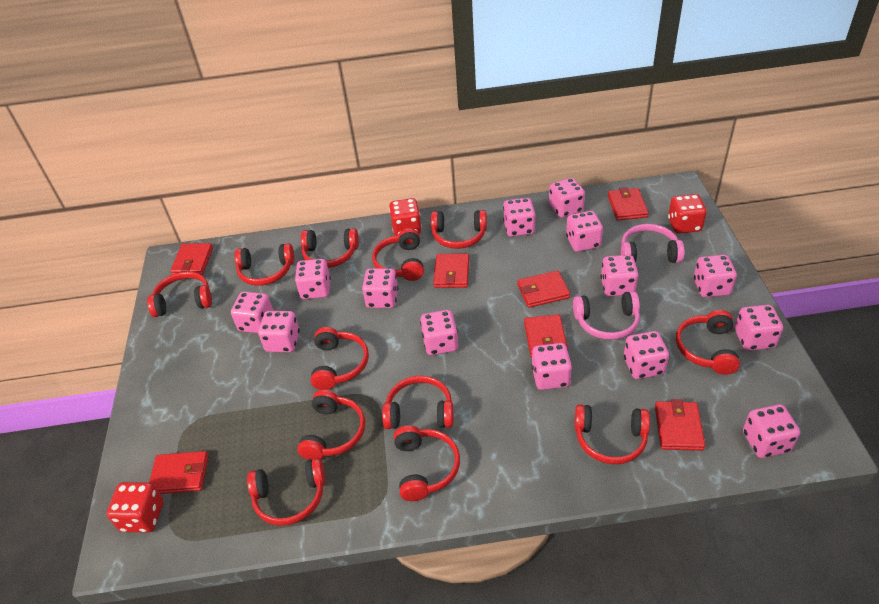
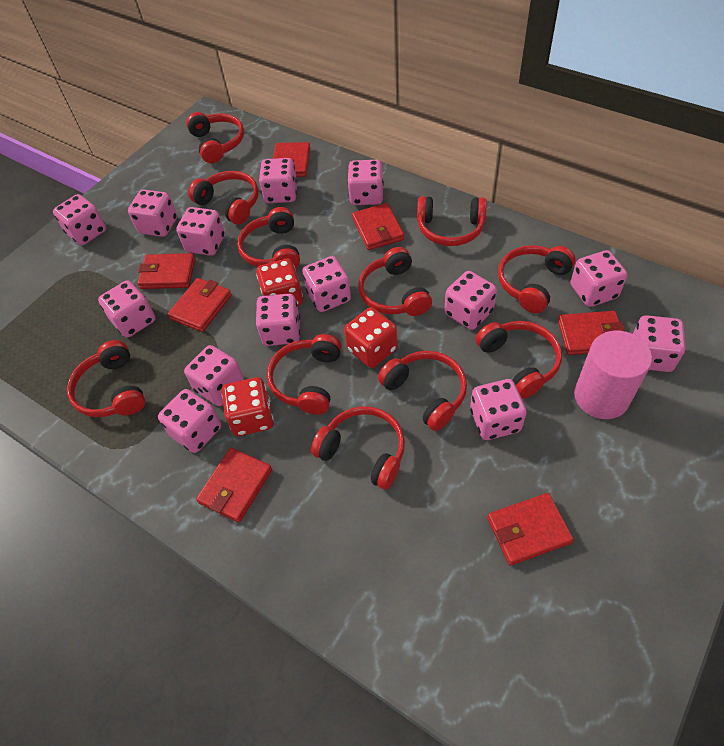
pink cylinder: none = 0 -> [574,331,652,419] = 1
pink headphones: [573,291,640,340] [621,224,684,263] = 2 -> none = 0
red headphones: [147,271,212,317] [234,243,294,286] [247,458,325,526] [297,390,365,460] [301,228,359,268] [311,327,369,390] [372,228,424,281] [382,375,454,429] [394,425,460,501] [431,210,487,249] [575,404,650,464] [676,310,740,375] = 12 -> [67,340,145,417] [186,112,244,163] [188,171,259,225] [237,207,300,269] [267,334,342,415] [311,406,405,490] [358,247,432,316] [378,351,467,431] [417,196,487,246] [476,321,562,399] [498,245,576,313] = 11

